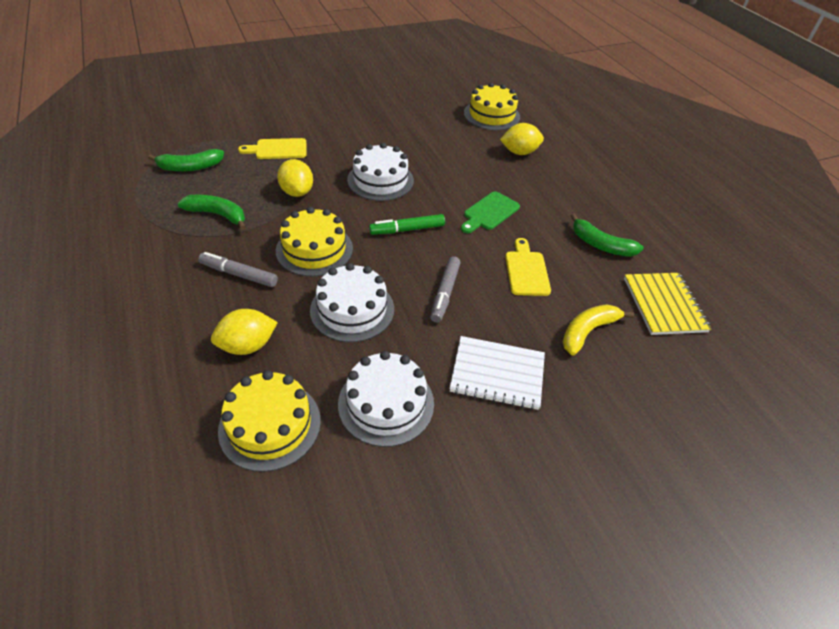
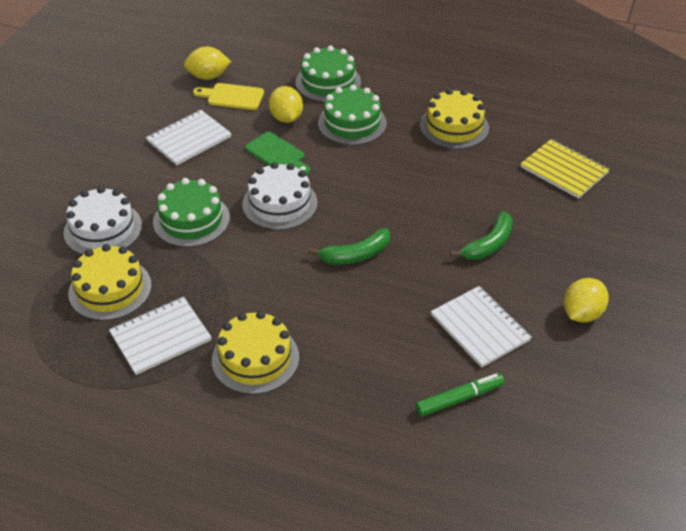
green banana: [148,149,224,172] [178,195,246,230] [571,213,644,257] = 3 -> [308,228,390,265] [450,211,513,260] = 2
green cake: none = 0 -> [153,178,230,247] [295,46,361,102] [318,85,387,145] = 3
grey marker: [198,252,278,287] [430,256,460,323] = 2 -> none = 0
white cake: [310,263,394,342] [338,351,434,447] [347,143,414,201] = 3 -> [64,186,142,255] [242,162,318,230] = 2
white notebook: [449,336,545,410] = 1 -> [109,297,211,375] [146,110,232,165] [431,286,532,368] = 3
yellow banana: [563,304,634,355] = 1 -> none = 0
yellow cutting board: [238,138,306,159] [505,238,551,296] = 2 -> [193,83,264,110] = 1

